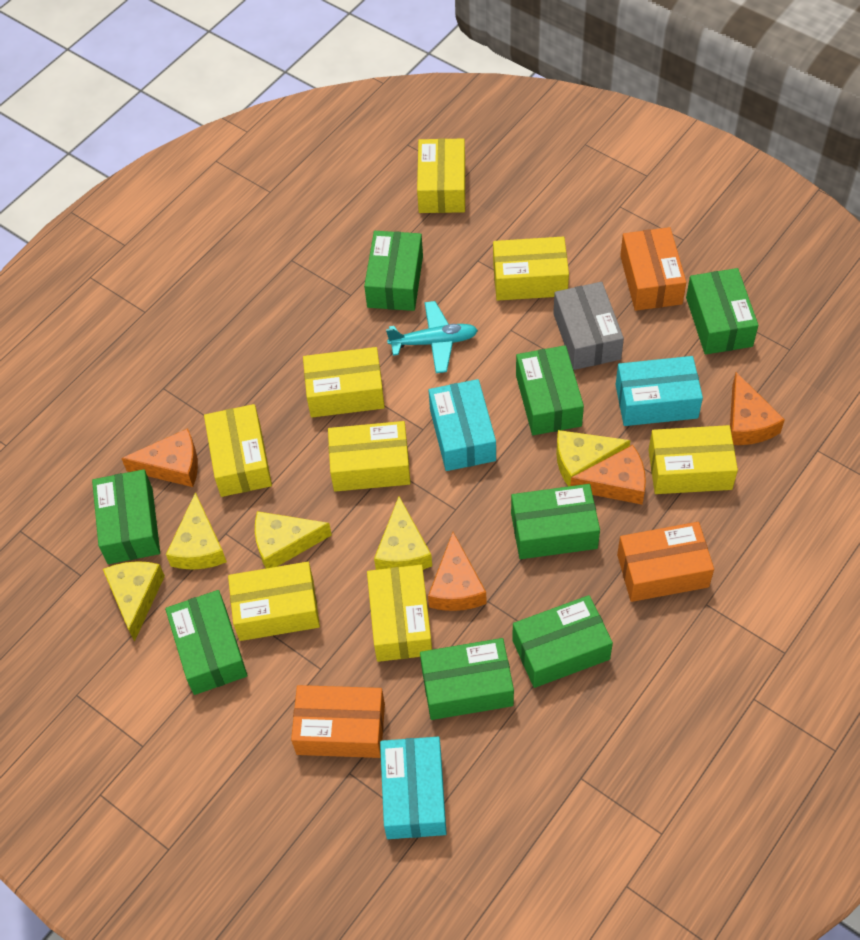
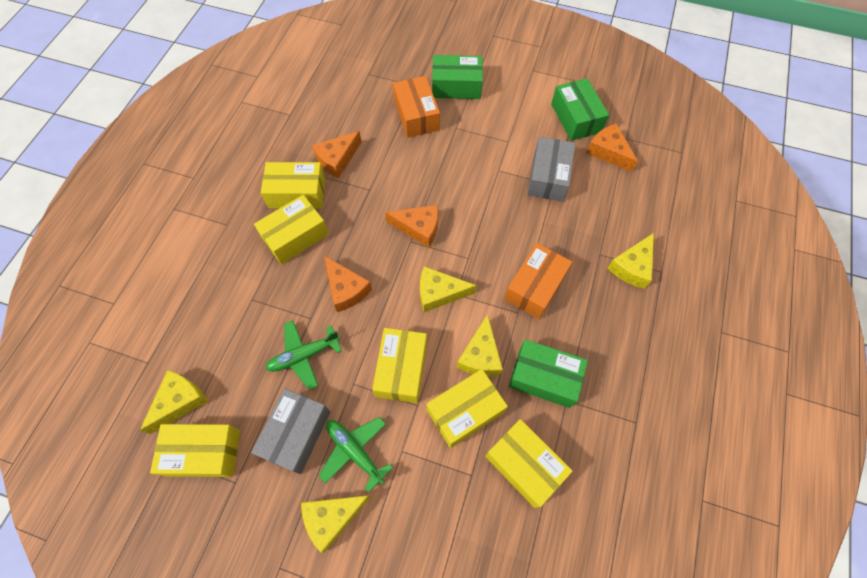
green box: [92,469,160,564] [165,590,248,695] [364,231,423,311] [420,638,514,720] [511,484,600,559] [512,595,613,688] [516,345,584,435] [686,268,758,355] = 8 -> [432,55,483,99] [509,339,588,408] [551,78,609,141] = 3
green plane: none = 0 -> [265,320,342,390] [319,417,393,493] = 2
grey box: [553,282,624,370] = 1 -> [251,389,330,474] [527,137,575,202] = 2
orange box: [291,685,385,758] [617,522,714,602] [620,227,686,311] = 3 -> [393,76,440,138] [504,243,572,319] = 2
turquoise box: [380,737,447,839] [429,379,496,471] [616,356,703,426] = 3 -> none = 0
turquoise plane: [386,301,478,373] = 1 -> none = 0
yellow box: [204,404,272,497] [228,562,320,641] [303,347,385,418] [328,421,411,492] [367,565,432,662] [417,138,465,213] [493,237,569,301] [649,425,738,494] = 8 -> [150,424,240,477] [254,195,329,264] [261,162,325,209] [372,328,427,403] [426,369,508,448] [485,419,572,508] = 6

